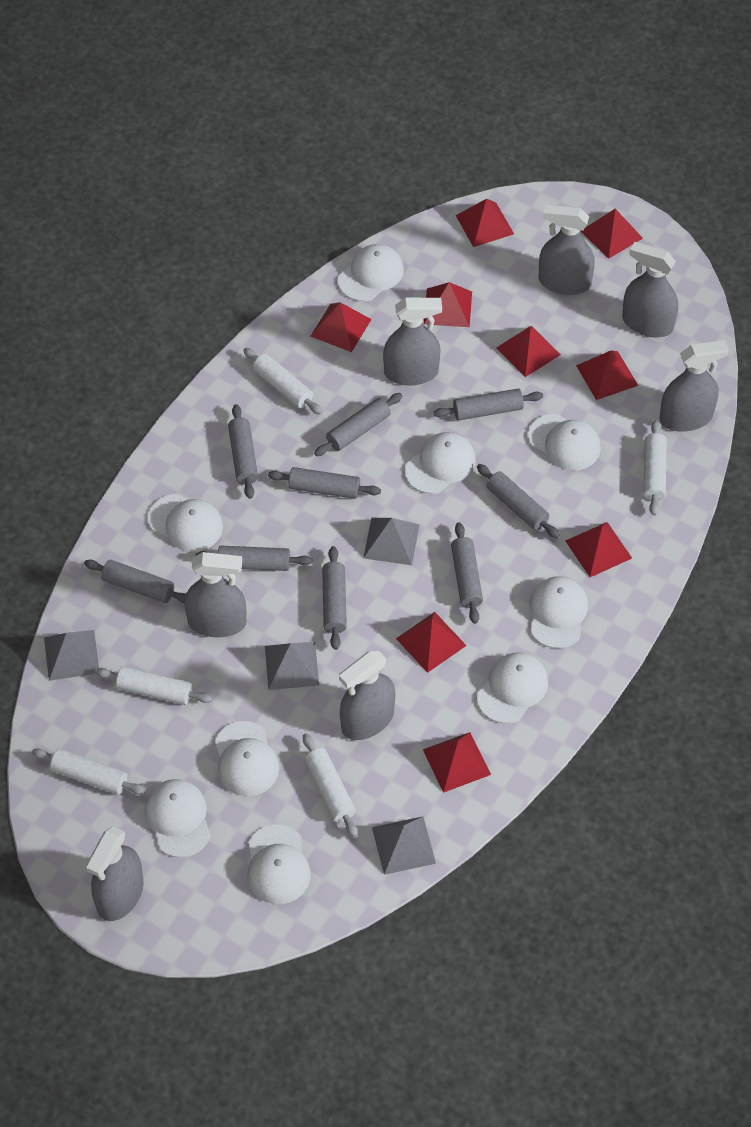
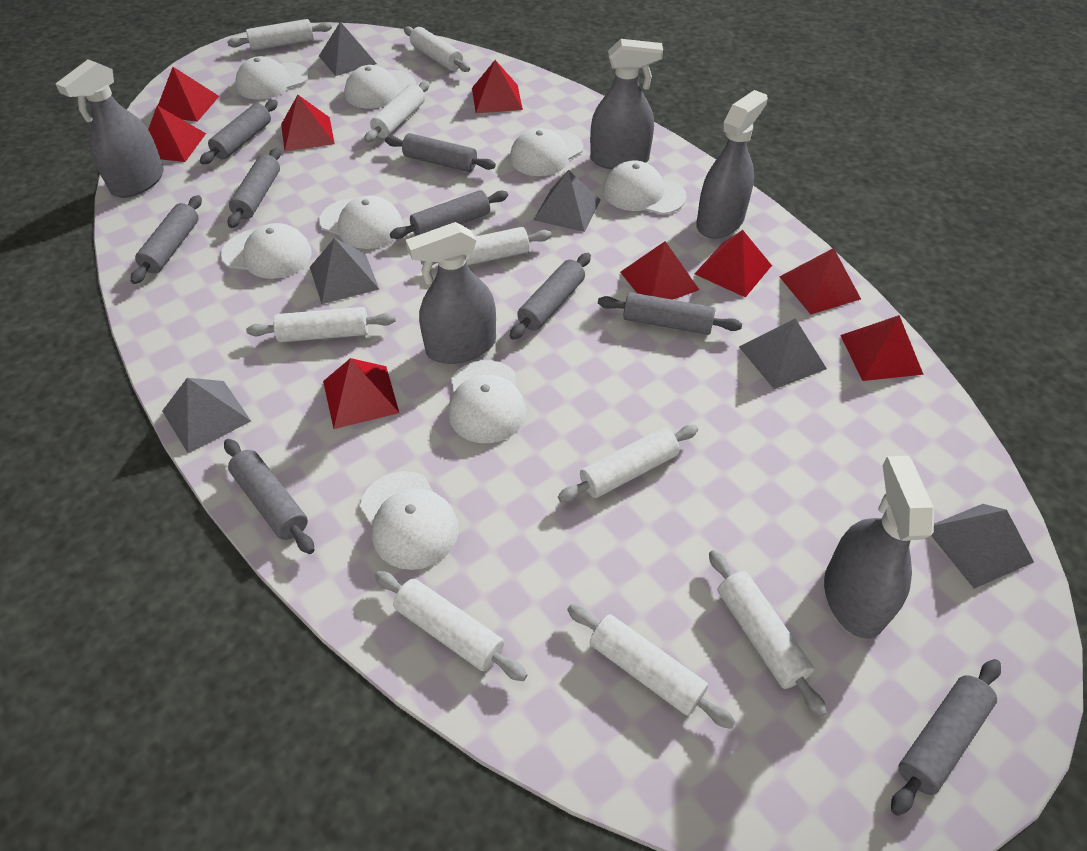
grey pyramid: [44,630,99,681] [265,642,319,690] [363,518,419,565] [372,817,436,875] = 4 -> [162,378,251,453] [310,238,379,304] [319,22,377,76] [534,170,601,232] [739,319,827,389] [931,504,1034,589] = 6
grey spray bottle: [85,826,144,921] [184,552,247,637] [339,651,395,740] [383,298,442,385] [539,205,595,295] [622,242,678,337] [659,340,729,432] = 7 -> [55,59,164,198] [406,222,496,364] [590,39,663,169] [697,90,768,239] [824,456,934,639] = 5
white cap: [144,779,211,858] [148,494,223,552] [215,721,279,796] [247,825,311,904] [338,244,404,301] [405,432,476,494] [477,652,548,724] [528,414,601,470] [529,576,588,648] = 9 -> [221,223,312,279] [235,56,309,99] [320,196,403,249] [344,65,416,109] [360,471,459,570] [448,360,526,443] [510,128,583,176] [603,160,687,215] = 8
white rolling pin: [32,748,146,795] [96,666,213,705] [243,348,323,415] [303,733,358,838] [643,420,667,516] = 5 -> [227,19,332,51] [246,307,396,342] [364,81,430,143] [375,571,527,681] [404,26,470,72] [421,227,552,265] [558,425,698,502] [567,604,735,729] [709,550,827,717] = 9

